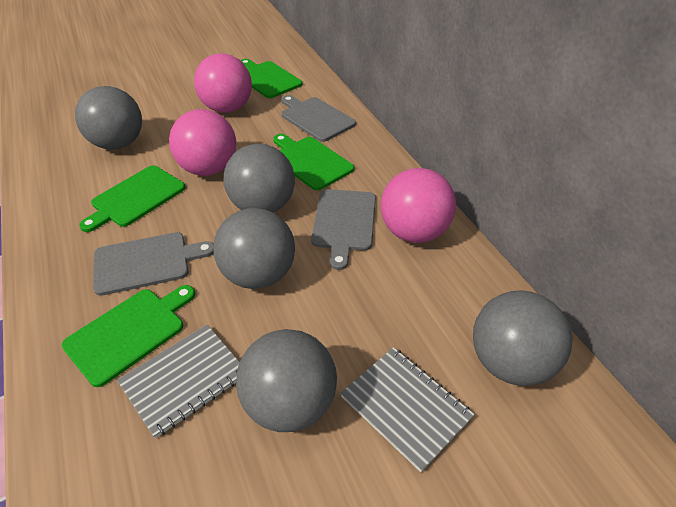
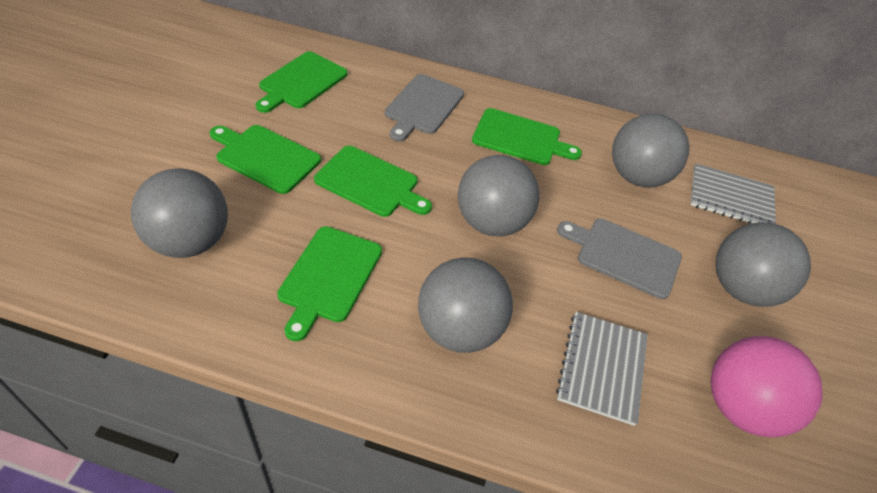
green cutting board: [62,285,195,387] [79,165,185,232] [240,59,302,98] [273,134,354,190] = 4 -> [210,125,321,194] [256,51,348,113] [277,226,382,341] [314,146,432,217] [472,108,582,165] = 5
grey cutting board: [93,232,214,296] [281,95,356,142] [311,189,376,270] = 3 -> [385,74,464,142] [557,218,682,299] = 2
pink ball: [169,109,236,176] [194,53,252,113] [381,168,456,243] = 3 -> [710,336,823,437] = 1

